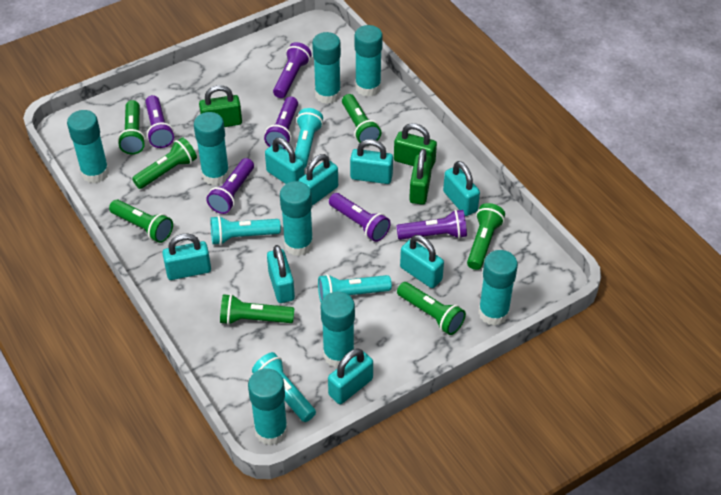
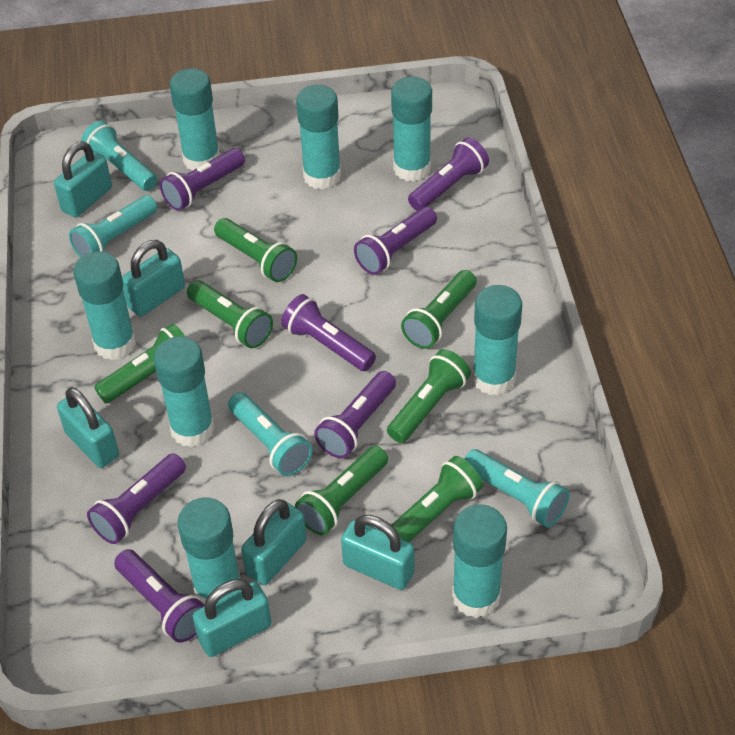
green padlock: [199,85,242,127] [394,123,437,169] [409,149,432,205] = 3 -> none = 0
purple flashlight: [145,95,174,148] [206,158,254,214] [264,97,298,149] [273,42,312,98] [329,193,391,242] [396,210,467,240] = 6 -> [87,454,186,544] [114,549,205,643] [160,148,245,211] [281,294,376,371] [314,371,396,458] [354,207,437,275] [408,137,489,211] = 7
turquoise padlock: [162,234,211,280] [265,138,305,184] [267,245,295,303] [299,154,338,206] [328,348,373,404] [350,139,393,184] [400,235,444,288] [443,161,480,216] = 8 -> [54,141,112,217] [57,387,119,468] [122,240,185,317] [193,579,272,657] [241,499,306,585] [341,515,415,590] = 6

